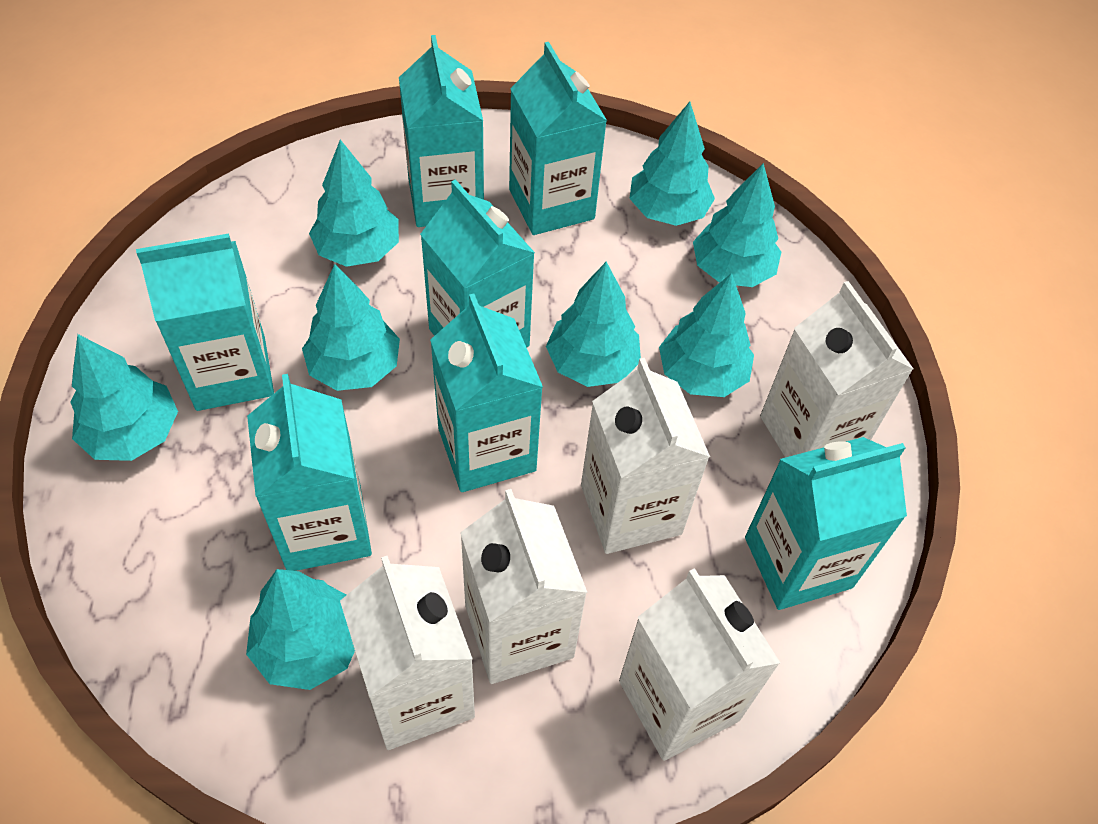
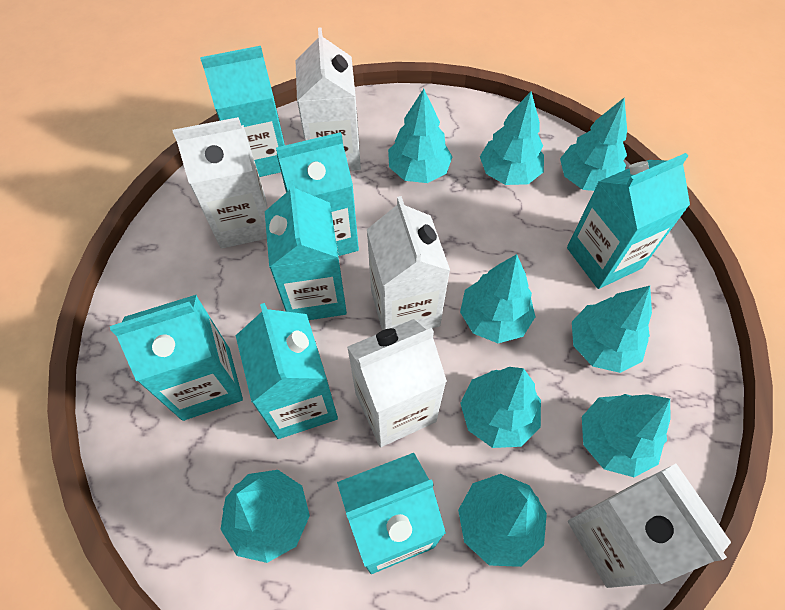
turquoise tree: [71,334,178,461] [246,569,355,690] [302,264,400,391] [309,140,399,267] [546,262,641,387] [629,101,715,226] [659,273,754,397] [693,163,781,287] = 8 -> [220,470,310,563] [388,89,452,183] [458,474,547,567] [460,254,535,343] [460,367,541,448] [480,91,544,185] [560,98,627,191] [572,286,652,373] [582,394,671,477] = 9

